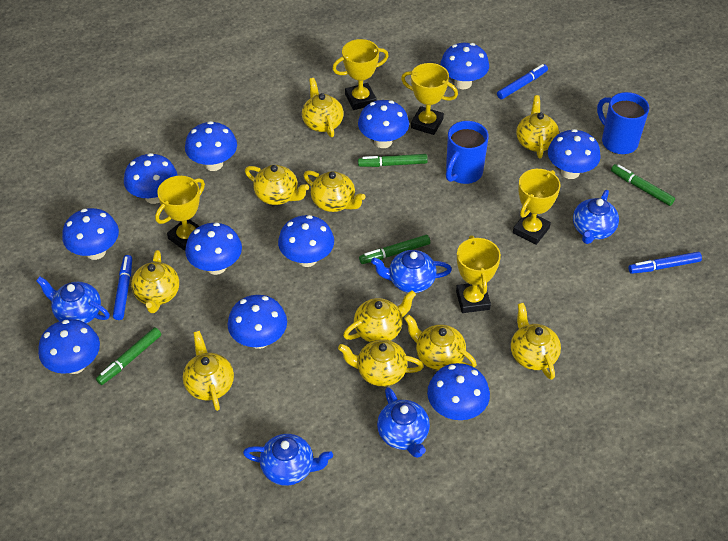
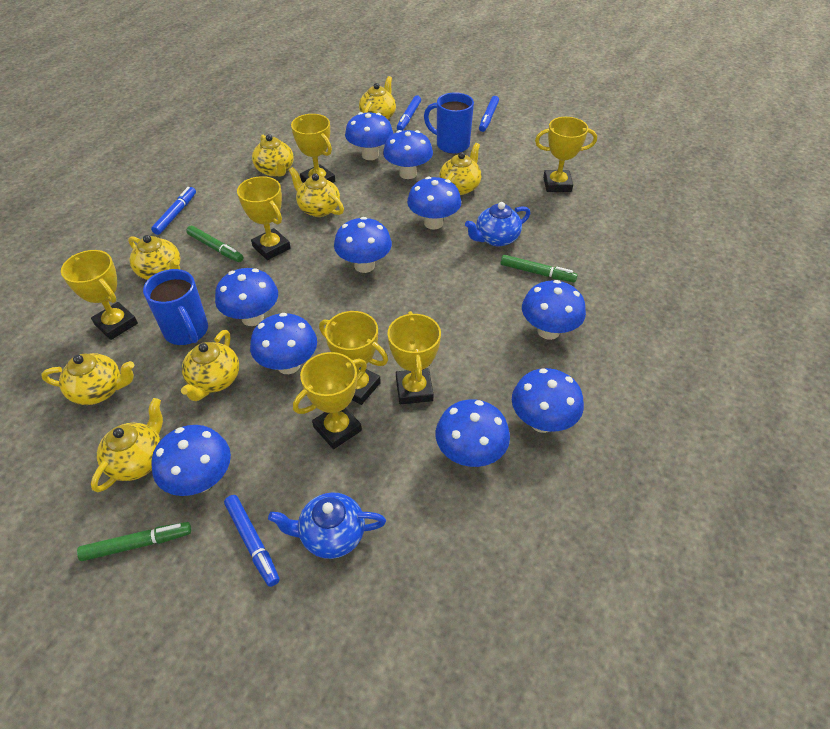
blue marker: [113,255,132,320] [497,64,548,99] [629,252,702,274] = 3 -> [151,187,196,235] [224,495,280,587] [397,95,421,131] [479,96,499,132] = 4
blue mushroom: [38,319,100,374] [62,208,119,260] [124,153,178,204] [185,121,237,171] [185,223,242,275] [228,295,287,349] [278,215,334,267] [358,100,409,148] [427,363,490,420] [440,43,489,89] [548,129,601,179] = 11 -> [151,425,231,496] [215,268,278,326] [250,313,317,374] [334,217,392,273] [345,112,393,160] [383,130,433,179] [407,177,461,230] [436,399,510,467] [512,368,584,433] [522,280,586,340] = 10
blue teapot: [36,277,110,324] [243,434,333,486] [371,250,452,293] [377,387,430,458] [573,190,619,244] = 5 -> [268,492,386,559] [465,202,530,247] = 2
green marker: [96,327,161,385] [358,154,428,167] [359,235,430,264] [611,164,675,206] = 4 -> [77,522,191,561] [186,226,243,262] [501,255,578,282] = 3
yellow teapot: [131,250,179,313] [183,331,234,411] [245,165,309,205] [302,78,344,137] [304,170,366,212] [338,339,424,387] [343,290,416,342] [404,314,477,371] [511,303,561,380] [516,95,559,158] = 10 -> [41,353,134,405] [91,398,163,492] [128,235,181,280] [181,330,239,401] [252,134,293,177] [289,167,344,217] [359,76,396,119] [439,143,482,195] = 8
yellow trophy: [155,176,205,251] [332,39,389,110] [401,63,458,135] [456,235,501,313] [513,169,561,245] = 5 -> [61,250,138,340] [237,176,291,260] [291,114,335,183] [293,352,367,449] [319,311,388,405] [388,311,441,404] [535,117,597,192] = 7

